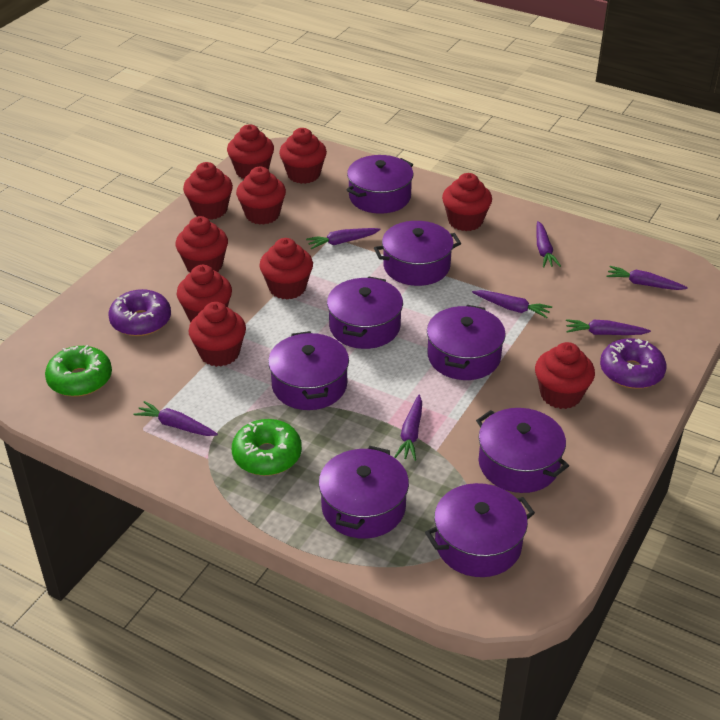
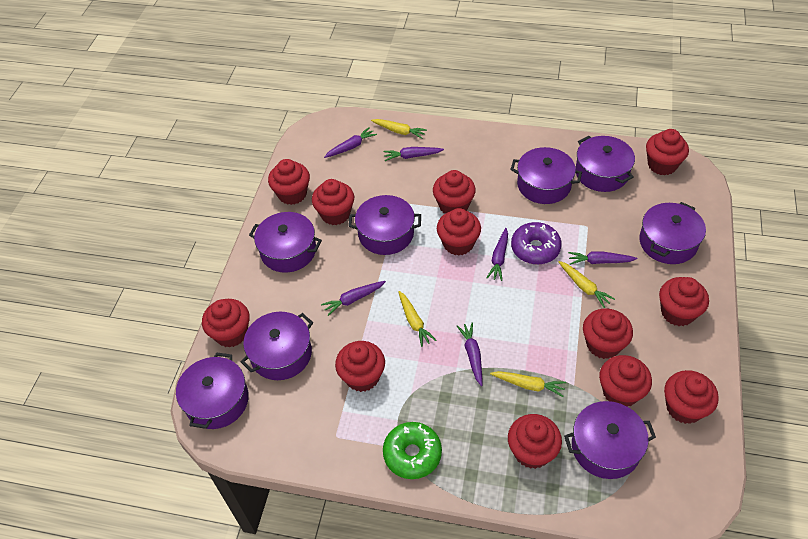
green donut: [45,345,112,397] [232,419,302,476] = 2 -> [383,422,442,479] = 1
purple carrot: [133,401,218,436] [306,228,381,249] [395,395,422,461] [472,290,552,318] [537,221,561,268] [566,319,651,335] [606,266,688,290] = 7 -> [321,281,386,316] [324,127,377,158] [384,147,444,161] [457,323,482,386] [487,228,508,281] [568,251,638,265] = 6
purple donut: [108,289,171,336] [600,338,666,389] = 2 -> [511,222,562,265] = 1
red cupcake: [176,216,228,272] [177,265,232,323] [183,162,233,220] [188,302,246,367] [227,124,274,178] [236,167,286,225] [260,238,313,300] [279,128,327,184] [442,173,492,231] [535,342,595,409] = 10 -> [202,299,250,348] [268,159,310,205] [312,179,354,225] [335,341,385,392] [433,170,476,214] [437,208,481,256] [508,414,562,469] [583,308,633,359] [599,355,652,407] [646,129,689,175] [659,277,709,326] [664,370,719,424] = 12
yellow carrot: none = 0 -> [371,119,427,139] [398,291,436,347] [490,371,566,397] [558,261,615,308] = 4

